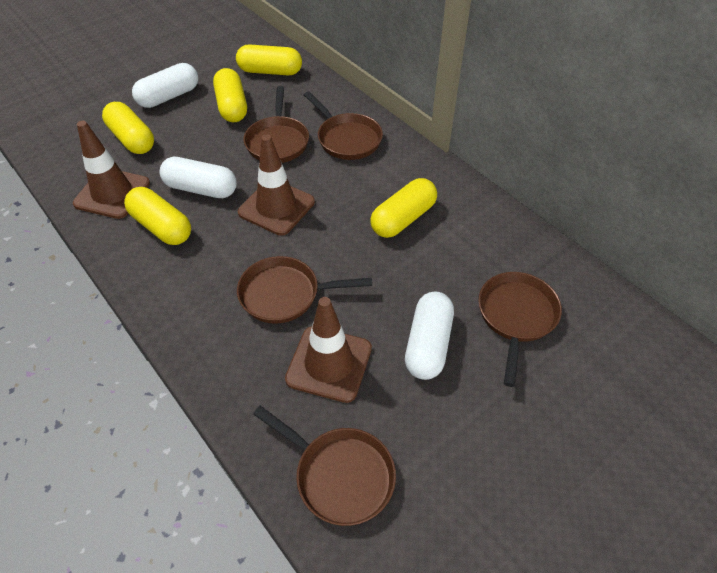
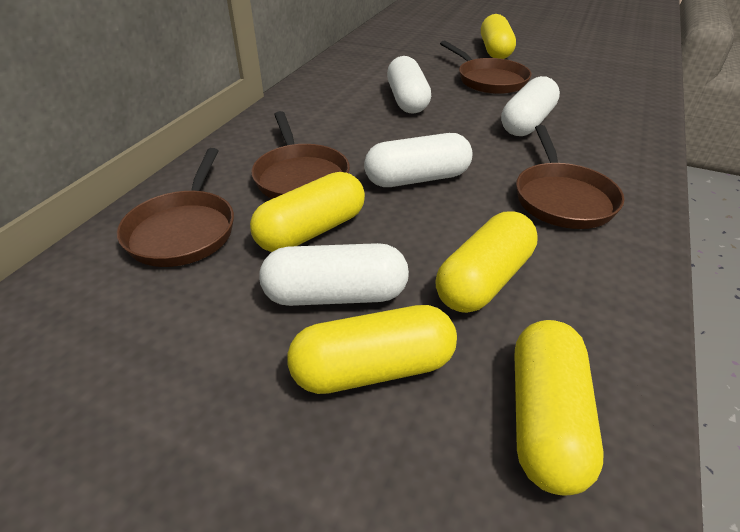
brown pan: [237,256,372,324] [244,86,309,163] [253,406,396,526] [304,92,383,160] [478,272,562,387] = 5 -> [117,148,234,267] [251,111,350,199] [440,40,531,94] [516,125,624,229] = 4
brown traffic cone: [73,121,150,219] [238,134,315,236] [285,297,372,403] = 3 -> none = 0
white capsule: [132,63,198,108] [160,157,237,198] [405,292,454,380] = 3 -> [259,243,409,306] [364,133,473,187] [387,56,431,114] [501,76,560,136] = 4

